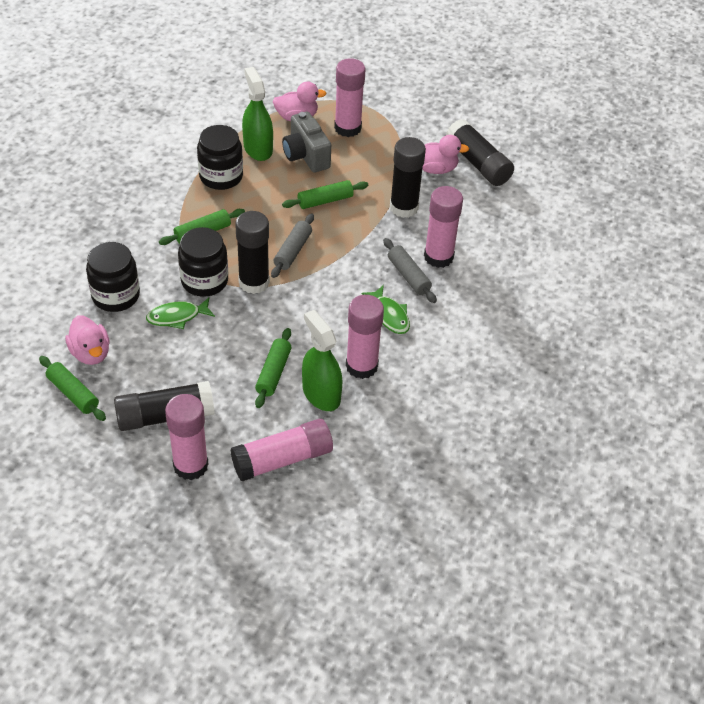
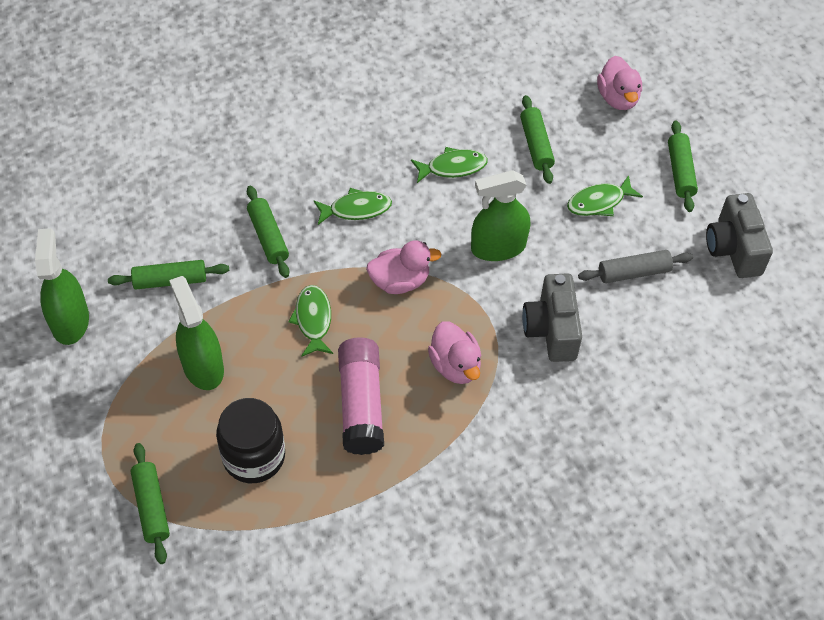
black glue stick: [114,381,214,431] [235,211,270,294] [390,137,426,218] [446,119,514,186] = 4 -> none = 0
black jar: [86,242,140,312] [178,227,228,297] [197,125,243,190] = 3 -> [216,398,285,483] = 1
green fish: [146,298,215,329] [362,285,410,334] = 2 -> [288,285,333,357] [313,188,392,225] [411,147,488,183] [567,175,643,216] = 4
green rolling pin: [39,356,106,421] [159,209,245,245] [255,328,292,408] [282,180,368,209] = 4 -> [108,260,229,289] [131,443,170,564] [247,186,290,278] [520,95,555,184] [668,120,698,212] = 5
green spray bottle: [242,67,273,161] [302,310,342,411] = 2 -> [35,228,89,345] [169,276,224,390] [471,170,530,261] = 3
grey camera: [282,112,331,173] = 1 -> [522,273,582,362] [706,193,773,278] = 2
grey rolling pin: [271,213,314,278] [383,238,437,303] = 2 -> [578,250,693,283] = 1
pink glue stick: [165,394,209,480] [230,419,333,481] [334,58,365,137] [346,295,384,379] [424,186,463,268] = 5 -> [338,337,384,455] = 1

